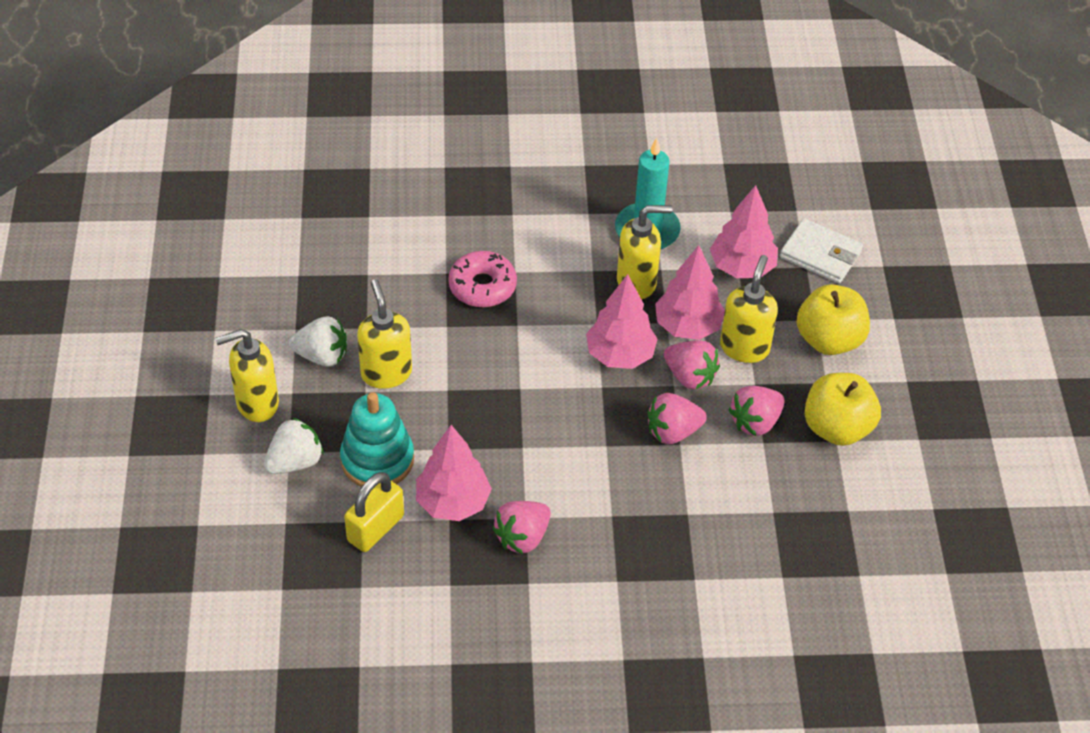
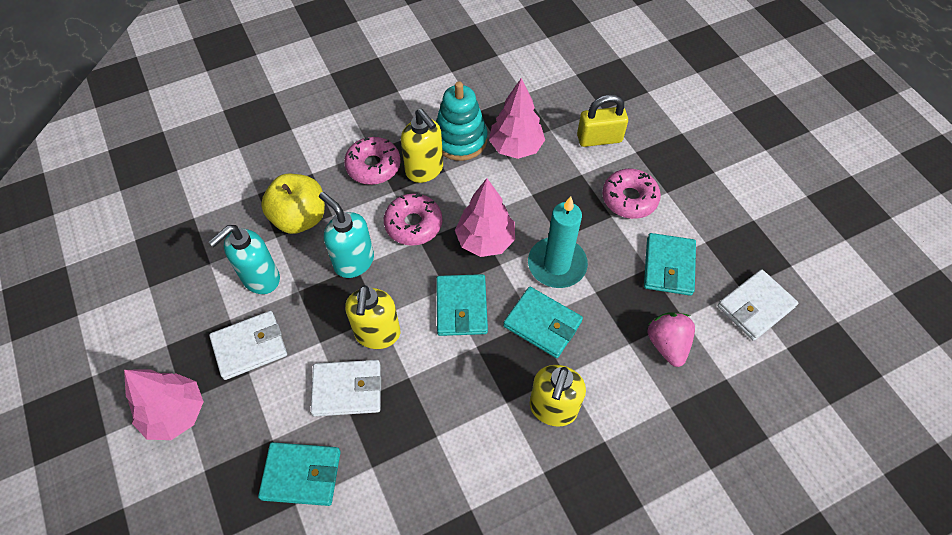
pink donut: [448,251,517,307] = 1 -> [344,137,401,185] [384,193,442,246] [602,169,661,219] = 3
pink strawberry: [492,501,551,554] [647,393,707,445] [664,340,720,390] [728,386,785,436] = 4 -> [647,312,695,367] = 1
pink tree: [416,425,492,521] [586,274,658,369] [655,245,725,340] [710,185,778,278] = 4 -> [124,369,204,440] [455,178,515,257] [489,78,545,159] = 3
turquoise soap dispenser: none = 0 -> [208,225,280,294] [319,192,374,278] = 2
turquoise wallet: none = 0 -> [258,442,341,506] [436,274,488,336] [503,287,583,358] [644,233,696,296] = 4
white strawberry: [264,418,324,474] [289,316,347,367] = 2 -> none = 0
white wallet: [780,218,863,284] = 1 -> [209,311,287,380] [311,360,381,416] [717,269,798,341] = 3
yellow apple: [797,284,870,355] [805,373,881,446] = 2 -> [261,174,325,234] = 1
yellow soap dispenser: [215,329,279,422] [357,279,412,389] [617,205,673,299] [720,255,778,363] = 4 -> [345,285,400,349] [401,109,443,183] [530,365,586,426] = 3

